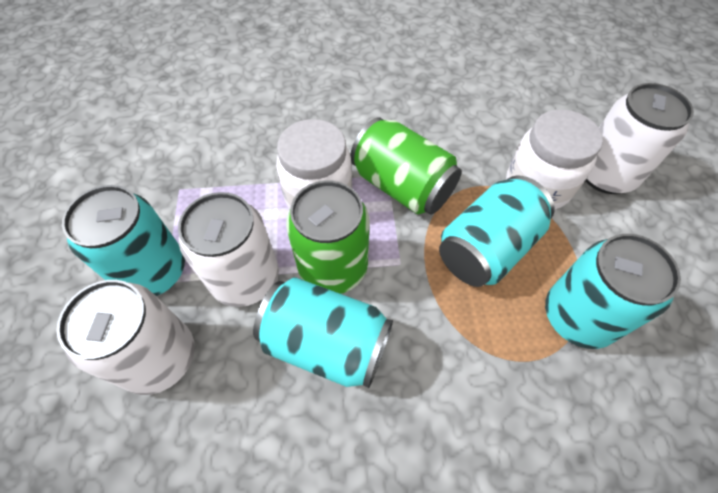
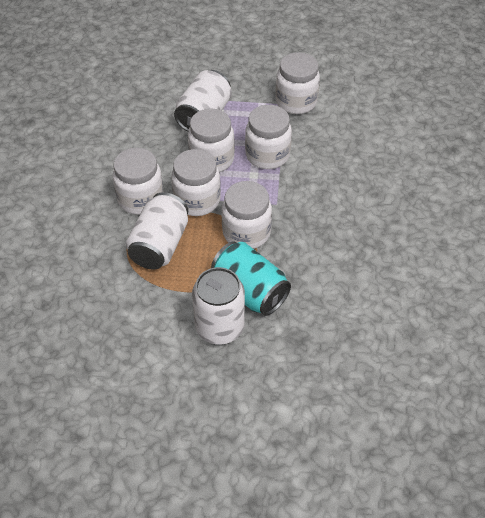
green can: [286,181,369,294] [350,117,462,215] = 2 -> none = 0
turquoise can: [62,185,185,296] [253,277,393,388] [439,176,555,287] [545,234,681,349] = 4 -> [211,241,291,316] = 1
white jar: [276,119,352,209] [506,109,603,210] = 2 -> [113,148,163,215] [171,149,221,216] [188,109,235,172] [222,181,272,249] [245,105,292,169] [276,52,320,114] = 6

